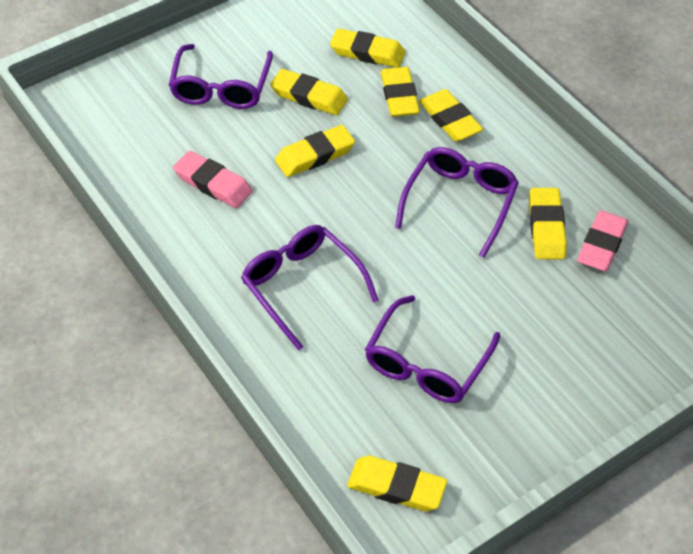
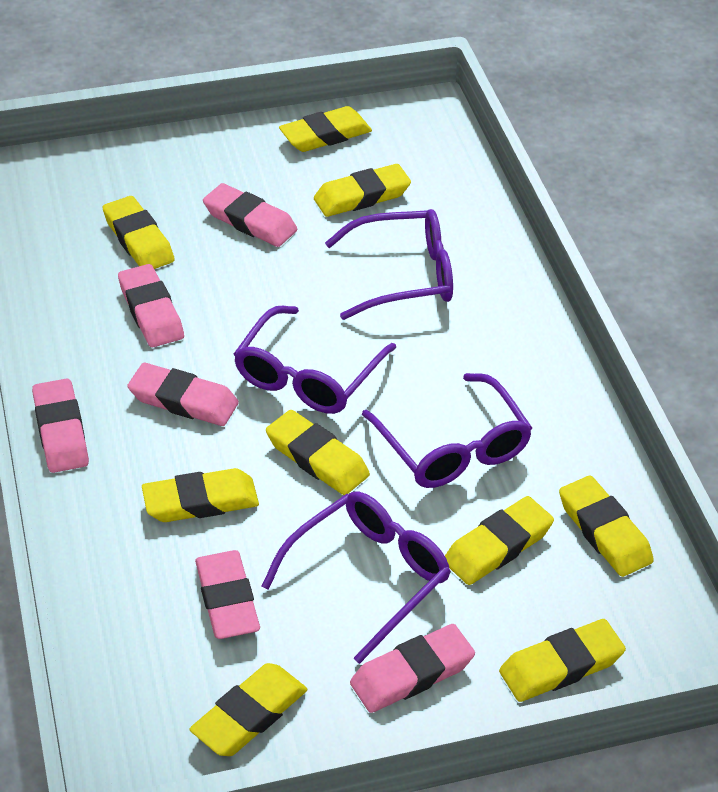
pink eraser: [173,151,253,208] [577,210,628,272] = 2 -> [32,378,89,473] [118,264,184,347] [127,363,239,426] [195,550,260,639] [203,183,297,247] [350,624,475,713] = 6
yellow eraser: [270,69,348,115] [275,125,355,177] [330,28,405,68] [347,456,447,511] [381,67,420,117] [419,89,483,142] [529,188,567,259] = 7 -> [102,196,175,269] [142,468,259,522] [190,663,307,756] [266,410,370,495] [279,106,372,152] [314,164,411,217] [445,496,554,585] [499,619,626,702] [559,476,654,577] = 9

